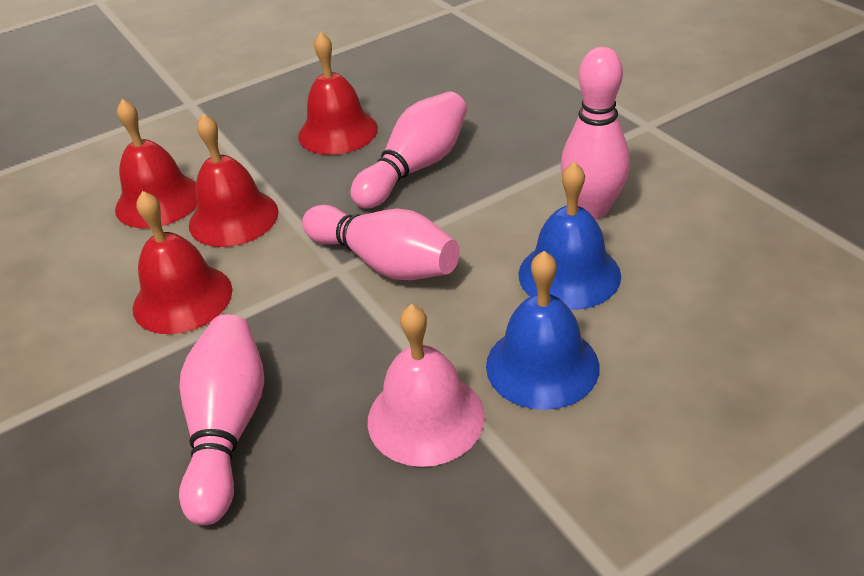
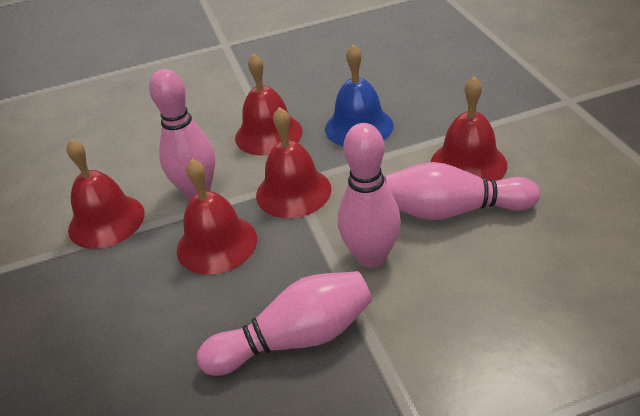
blue bell: [486,251,599,410] [519,162,621,310] = 2 -> [325,45,394,146] = 1
pink bell: [368,304,485,467] = 1 -> none = 0
red bell: [115,99,197,228] [133,191,232,334] [189,114,279,247] [298,32,378,155] = 4 -> [66,139,145,249] [177,159,257,275] [235,53,302,155] [256,107,331,218] [431,77,507,181] = 5

